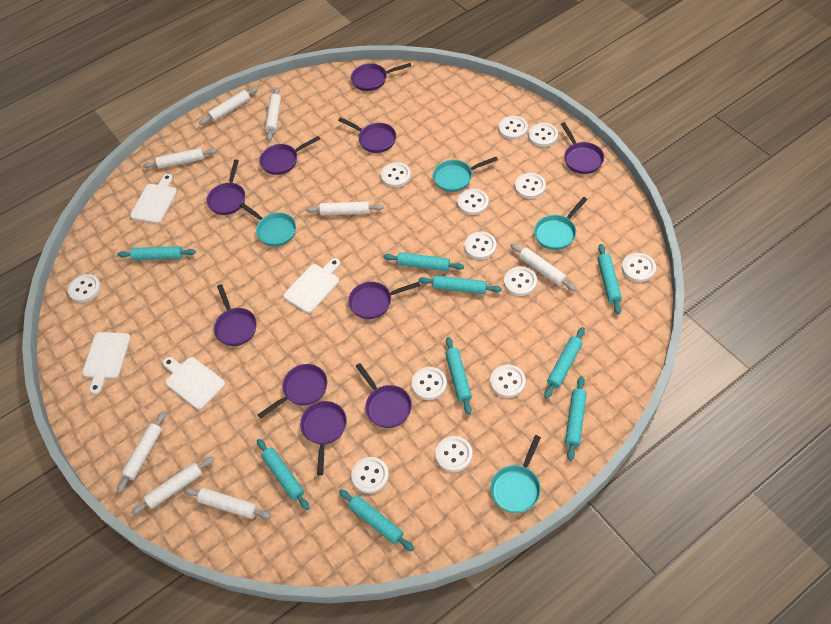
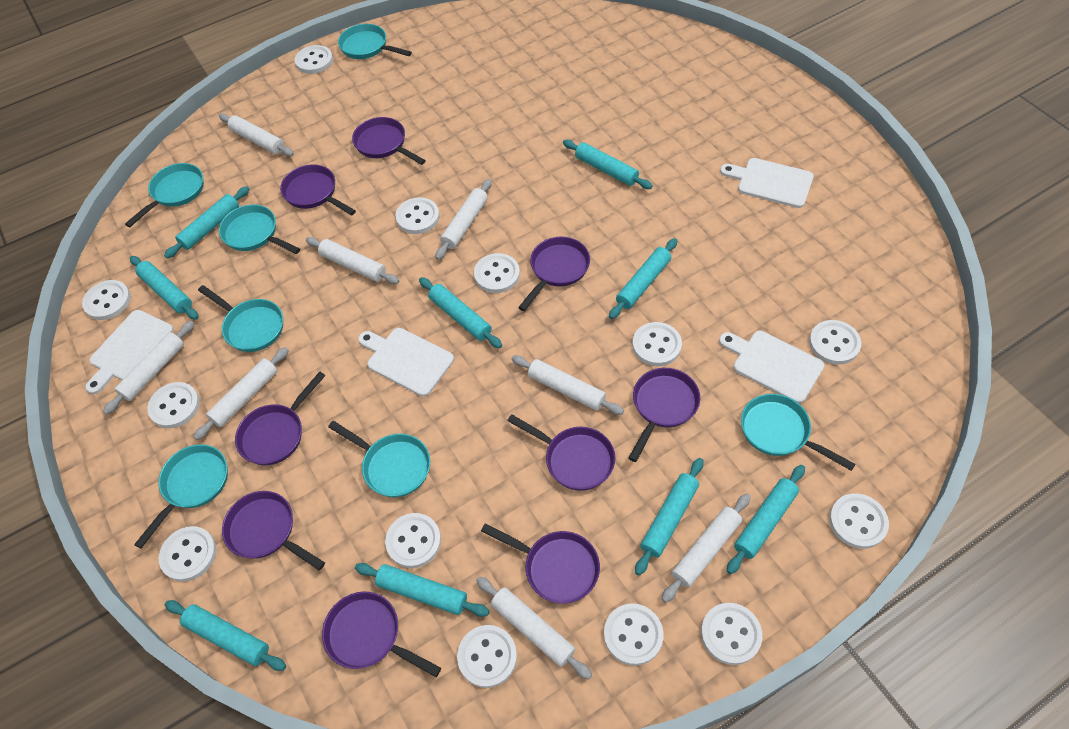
purple pan: [206,159,245,215] [214,284,257,346] [257,364,327,419] [259,136,320,175] [300,401,347,475] [338,117,396,153] [348,282,420,319] [351,63,411,91] [356,363,412,428] [561,122,604,174] = 10 -> [222,491,325,570] [235,371,325,465] [280,164,356,216] [322,591,441,677] [352,117,426,165] [481,523,600,604] [507,414,615,491] [518,237,590,311] [628,368,700,462] = 9
turquoise pan: [240,203,296,246] [433,157,498,192] [490,435,541,513] [534,197,587,250] = 4 -> [125,163,204,227] [134,444,228,549] [198,285,283,352] [219,204,300,254] [328,421,430,497] [338,24,412,59] [741,394,856,471] = 7

